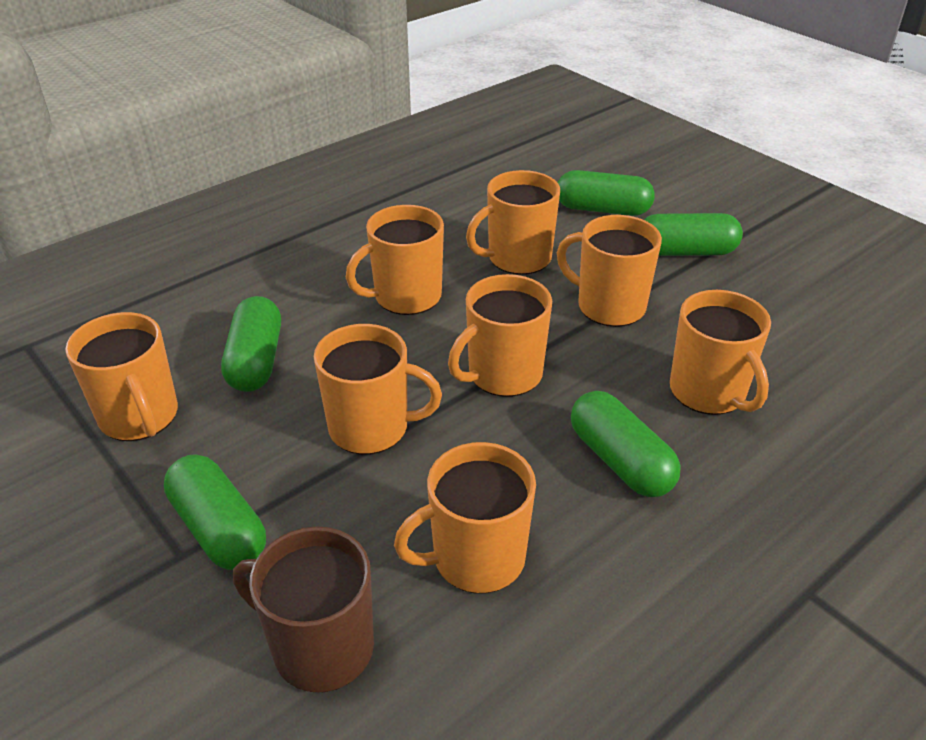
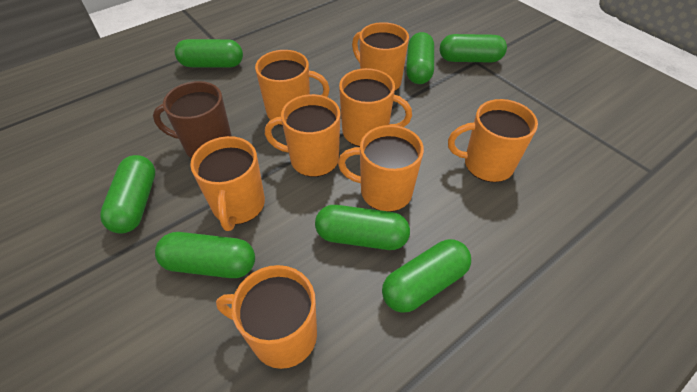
green capsule: [164,454,266,570] [221,296,281,392] [558,170,655,216] [571,391,681,497] [644,213,743,256] = 5 -> [100,155,155,234] [155,232,255,278] [175,39,243,67] [315,205,410,250] [382,239,471,313] [406,32,434,84] [440,34,507,63] = 7

